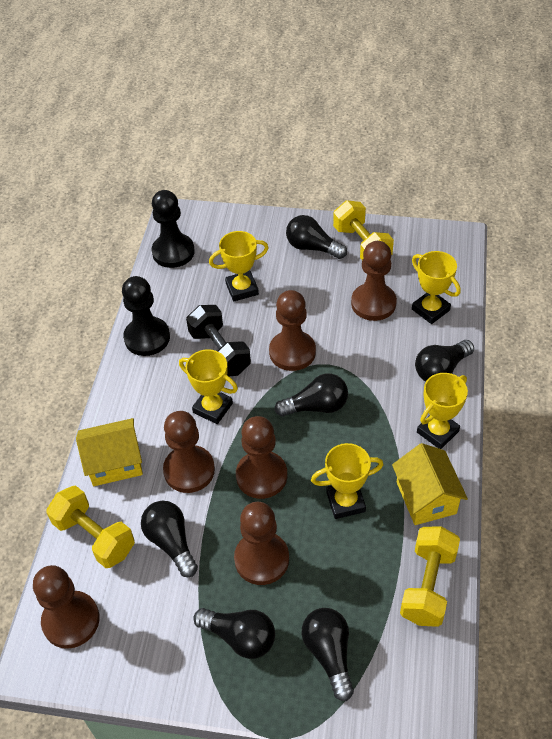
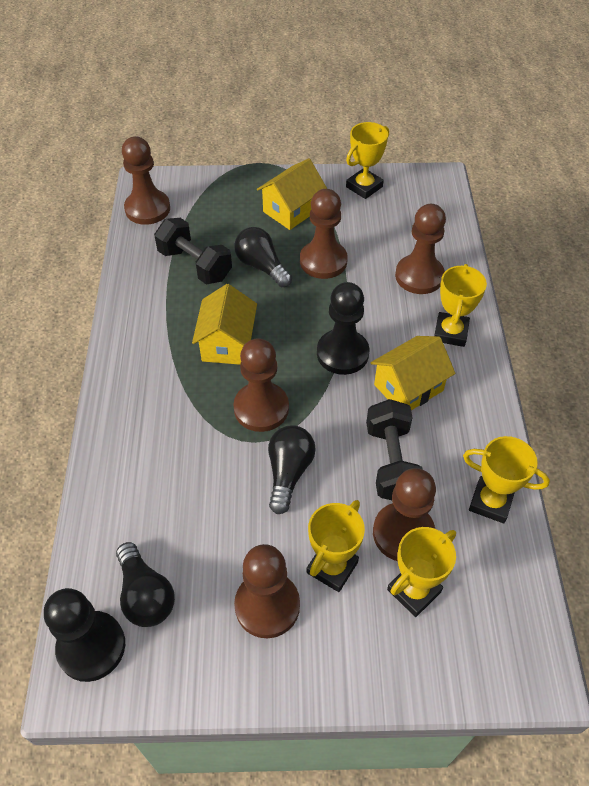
black dumbbell: [186,305,251,376] = 1 -> [154,218,232,284] [366,399,423,500] = 2
black light bulb: [141,501,198,577] [193,608,275,659] [275,373,348,417] [286,215,347,259] [302,608,354,701] [415,340,474,381] = 6 -> [116,542,175,627] [234,227,292,287] [268,425,316,514] = 3
yellow dumbbell: [46,486,135,568] [333,200,394,260] [400,526,460,627] = 3 -> none = 0
yellow house: [76,418,143,486] [392,443,468,525] = 2 -> [192,284,257,365] [257,158,327,230] [371,336,455,410] = 3

